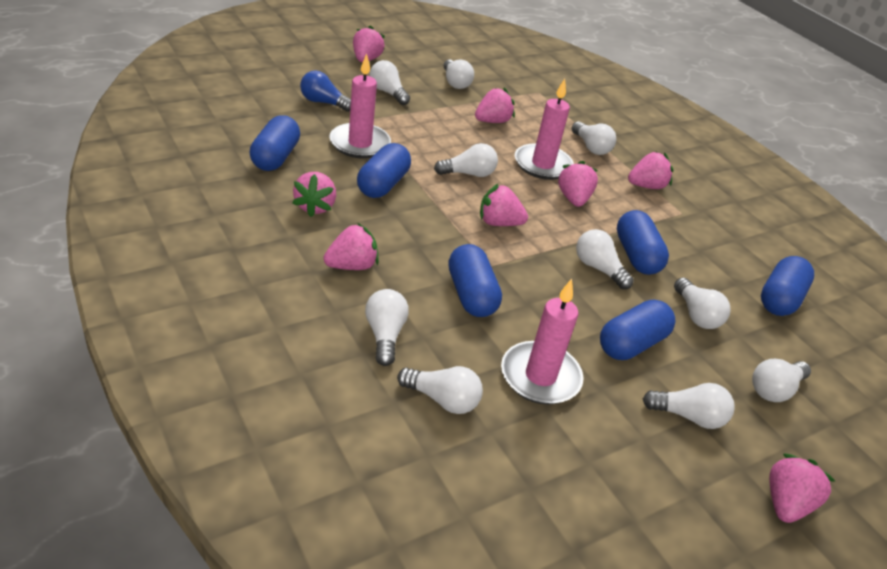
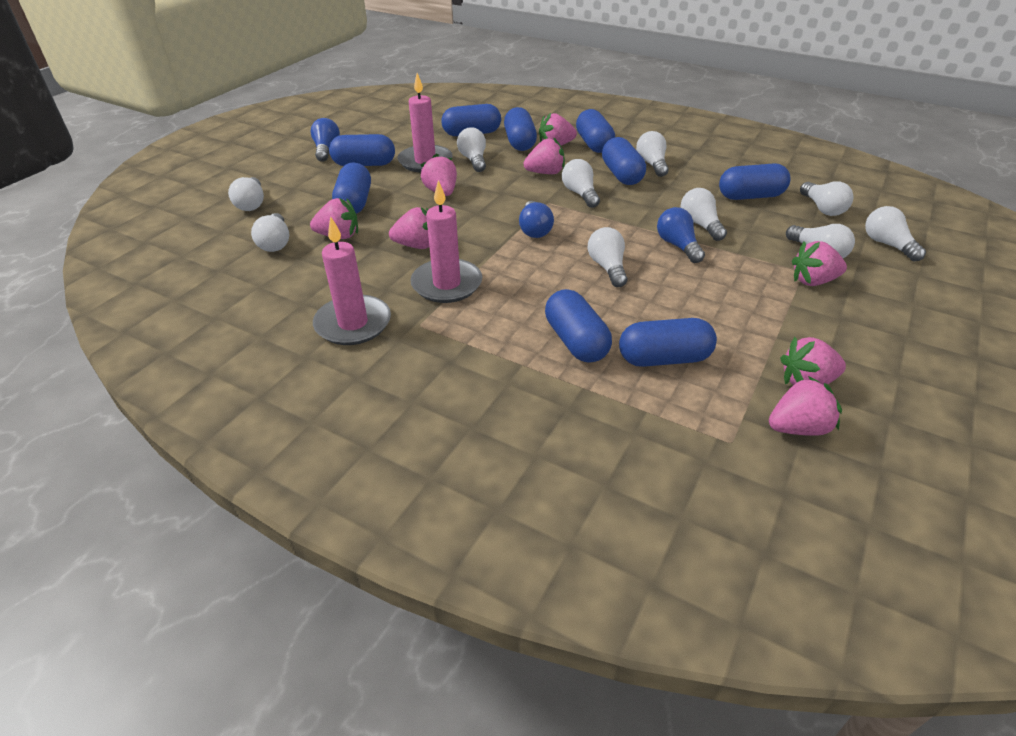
blue capsule: [250,115,300,171] [357,143,411,198] [448,244,502,317] [600,299,676,360] [617,210,669,275] [761,256,814,316] = 6 -> [329,134,395,166] [332,163,371,214] [442,104,501,136] [504,107,537,151] [545,289,612,363] [576,109,615,153] [602,137,646,185] [619,318,717,367] [719,163,790,200] = 9
blue light bulb: [300,70,351,112] = 1 -> [310,118,340,162] [519,201,554,238] [657,207,705,263] = 3

